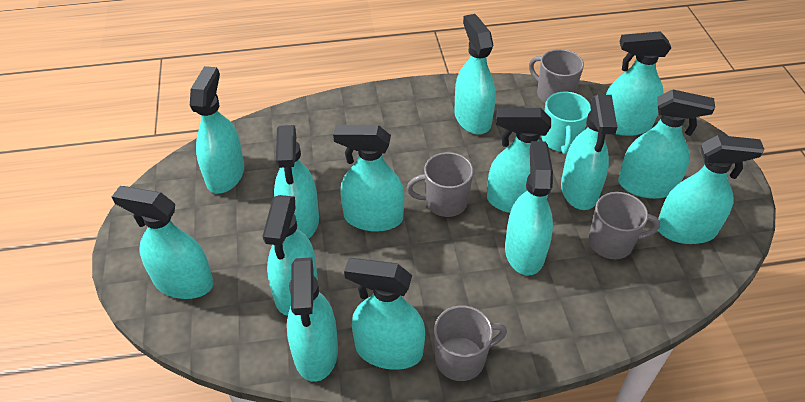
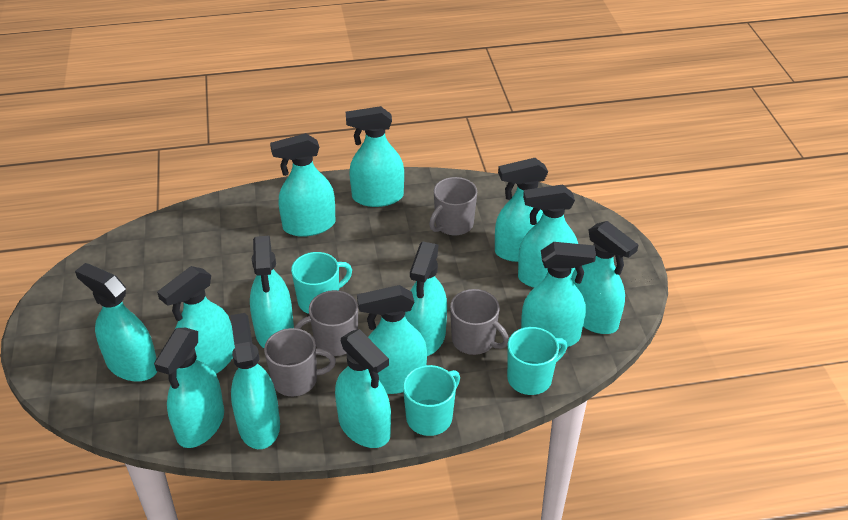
turquoise mug: [541,92,591,154] = 1 -> [291,252,352,314] [403,365,460,436] [507,327,567,395] = 3

